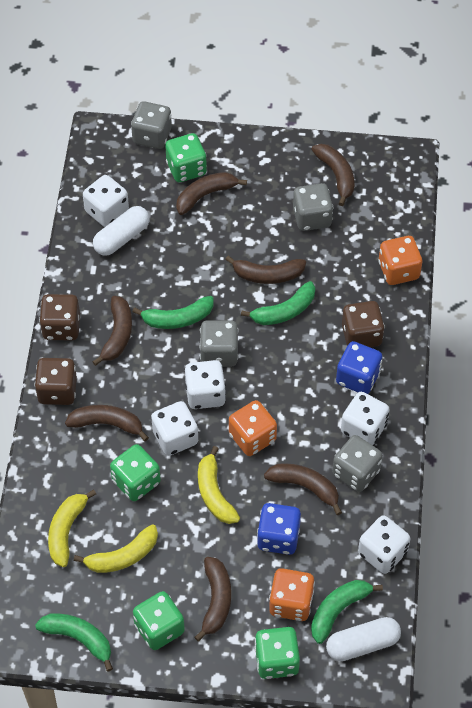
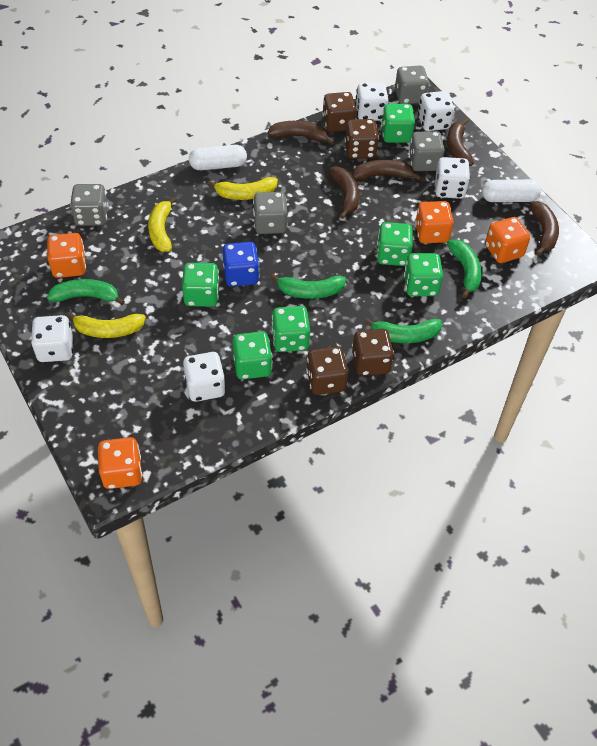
blue dice: [257,503,301,555] [336,341,382,394] = 2 -> [223,242,259,287] = 1
brown banana: [65,405,149,441] [92,296,132,366] [176,172,247,215] [194,557,231,642] [225,256,306,284] [264,463,342,515] [311,144,354,206] = 7 -> [268,121,334,145] [329,166,359,219] [352,160,421,180] [447,118,474,166] [530,201,559,256] = 5
brown dice: [35,358,77,405] [39,294,80,340] [342,301,385,347] = 3 -> [306,346,348,395] [322,92,356,132] [345,119,379,159] [352,329,394,376] = 4
green dice: [110,444,161,501] [133,591,185,650] [165,133,207,182] [255,627,300,679] = 4 -> [182,263,219,307] [232,331,272,379] [272,306,310,352] [377,222,413,266] [381,104,415,143] [404,253,443,296] = 6
orange dice: [229,400,277,456] [269,568,315,621] [378,236,422,285] = 3 -> [47,233,86,278] [98,437,142,489] [415,201,454,243] [485,217,530,263] = 4

